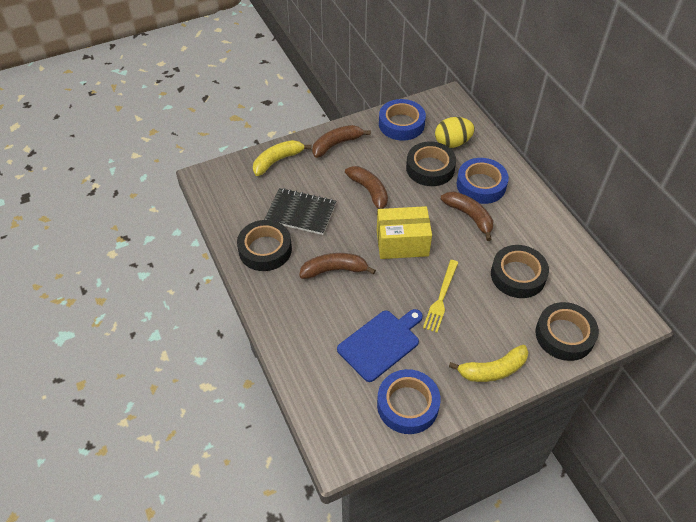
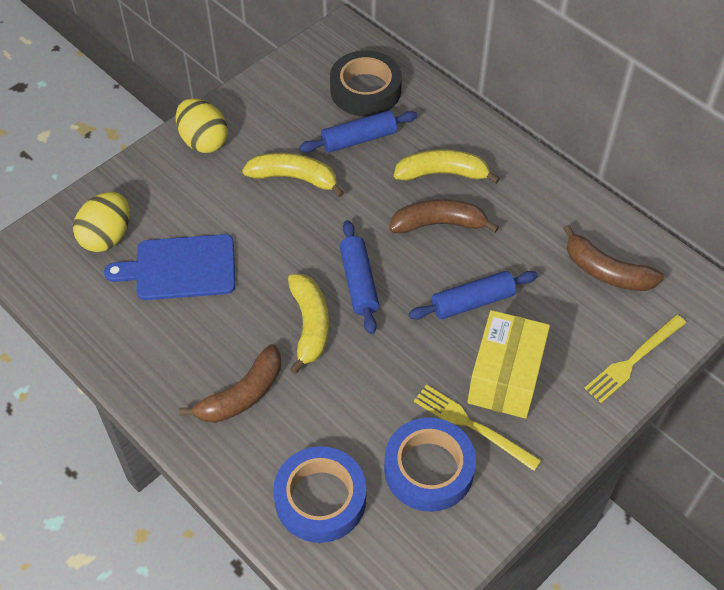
black notebook: [265,188,336,235] = 1 -> none = 0
black tape: [237,220,292,271] [406,142,456,186] [491,245,549,298] [536,302,599,361] = 4 -> [330,50,402,116] = 1
blue rolling pin: none = 0 -> [299,110,418,153] [340,220,379,334] [409,271,538,320] = 3
blue tape: [377,369,441,434] [379,99,426,141] [456,158,509,204] = 3 -> [273,446,366,543] [384,418,476,512] = 2
brown banana: [299,253,376,279] [312,125,371,158] [345,166,388,212] [441,191,493,241] = 4 -> [179,344,281,423] [389,199,499,234] [563,225,664,291] = 3
yellow banana: [253,140,312,176] [449,345,528,382] = 2 -> [242,153,344,197] [288,274,329,374] [394,149,500,184] = 3
yellow egg: [435,117,475,148] = 1 -> [73,192,130,252] [176,98,228,153] = 2
yellow fork: [423,260,459,333] = 1 -> [414,384,541,471] [584,315,686,403] = 2

